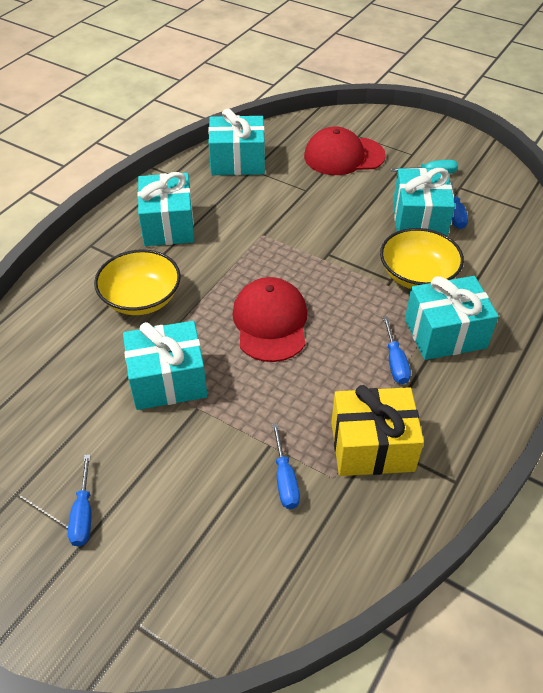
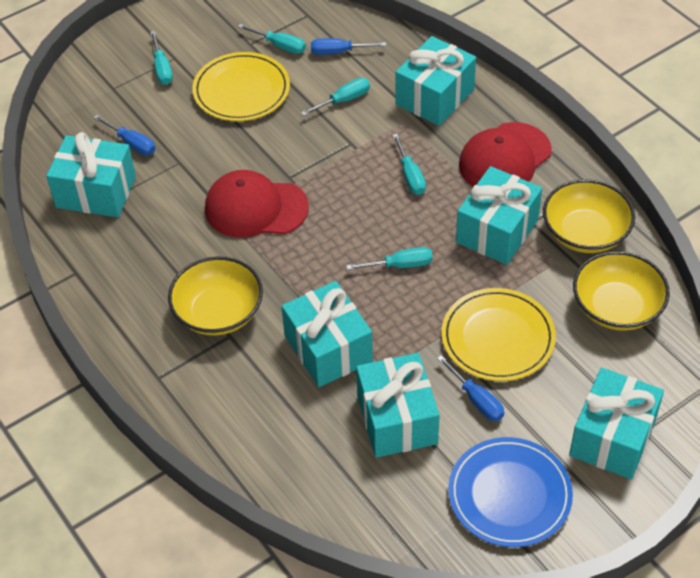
blue plate: none = 0 -> [448,437,573,547] = 1
blue screwdriver: [68,454,91,546] [272,424,300,509] [383,317,411,384] [450,181,468,229] = 4 -> [93,115,156,155] [311,38,386,55] [437,355,504,421] = 3
turquoise gift: [123,321,207,410] [138,172,194,246] [208,108,265,175] [393,168,455,236] [405,276,499,360] = 5 -> [46,132,136,217] [281,281,373,387] [356,353,440,458] [395,36,476,126] [456,166,542,265] [569,367,664,479] = 6
turquoise screwdriver: [391,160,458,174] = 1 -> [150,31,173,85] [238,24,306,54] [301,78,370,116] [346,247,432,270] [392,134,426,195] = 5
yellow bowl: [94,249,181,315] [380,228,464,289] = 2 -> [168,257,263,336] [543,179,635,253] [573,251,670,331] = 3
yellow gift: [331,385,424,476] = 1 -> none = 0
yellow plate: none = 0 -> [192,52,290,121] [441,288,556,381] = 2

